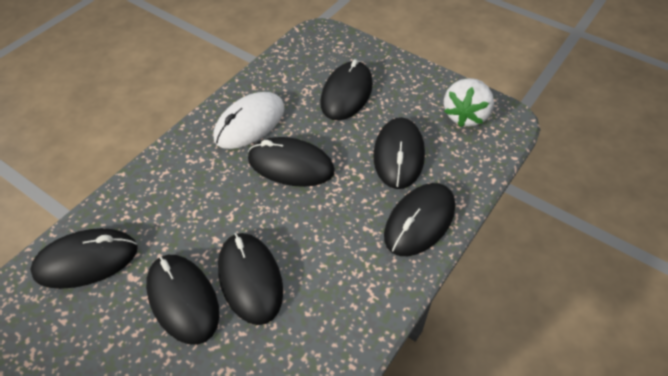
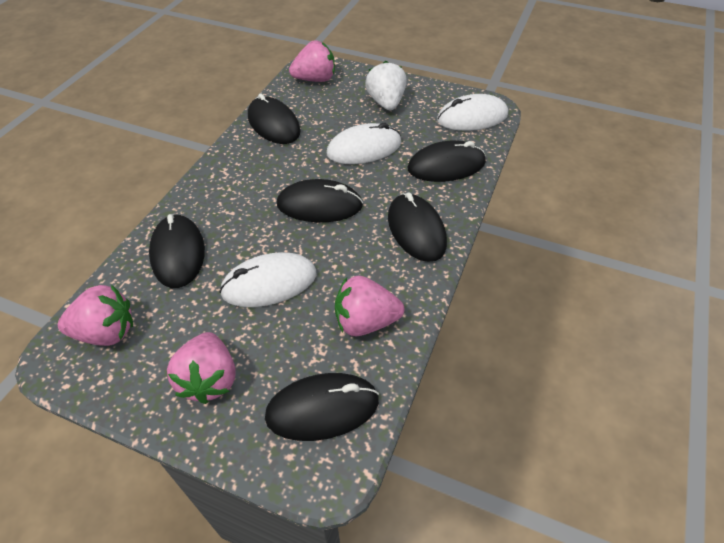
black mouse: [30,228,138,289] [146,255,219,345] [218,233,283,325] [248,137,335,187] [320,59,373,121] [374,117,425,189] [384,183,455,256] = 7 -> [149,214,205,288] [248,94,301,144] [265,373,379,441] [277,179,363,222] [388,192,447,262] [408,140,486,182] = 6
pink strawberry: none = 0 -> [58,284,133,346] [167,332,235,404] [289,40,335,82] [335,276,404,336] = 4
white mouse: [213,92,285,149] = 1 -> [219,252,317,307] [326,123,401,164] [437,94,508,131] = 3

